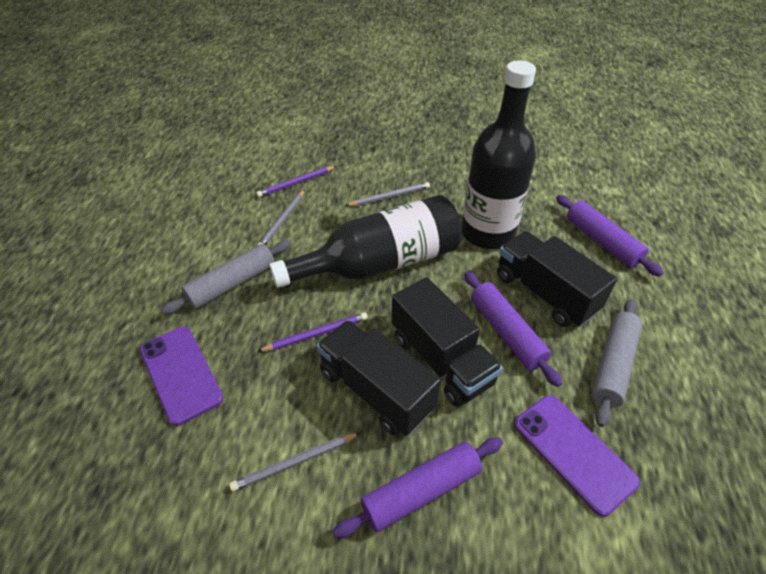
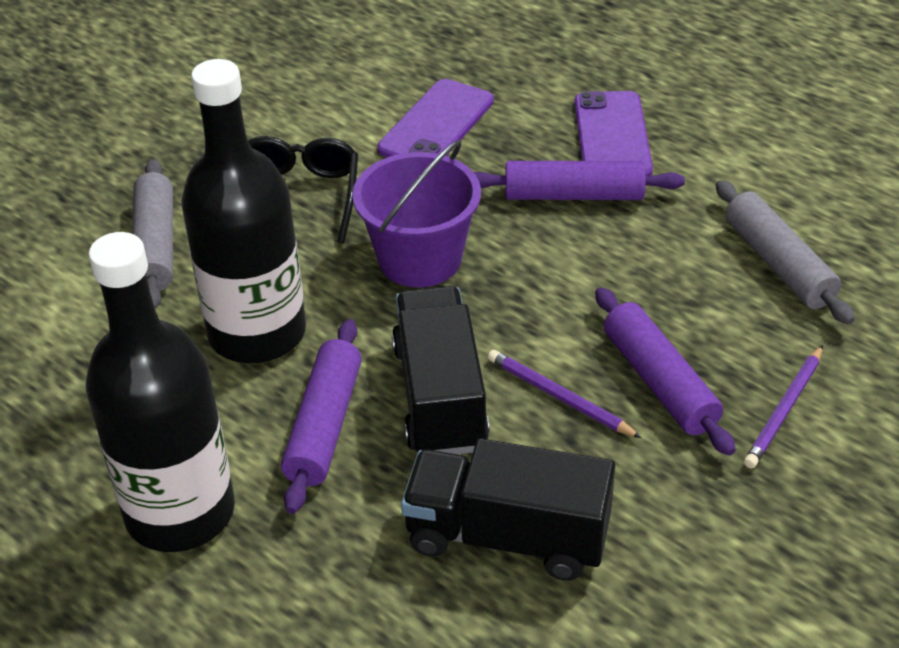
black glasses: none = 0 -> [248,136,358,243] = 1
black truck: [317,320,441,436] [392,277,503,406] [497,231,617,327] = 3 -> [392,286,490,454] [401,438,615,581] = 2
grey pencil: [229,432,361,492] [257,189,305,246] [345,182,430,206] = 3 -> none = 0
purple bucket: none = 0 -> [352,140,481,287] = 1

